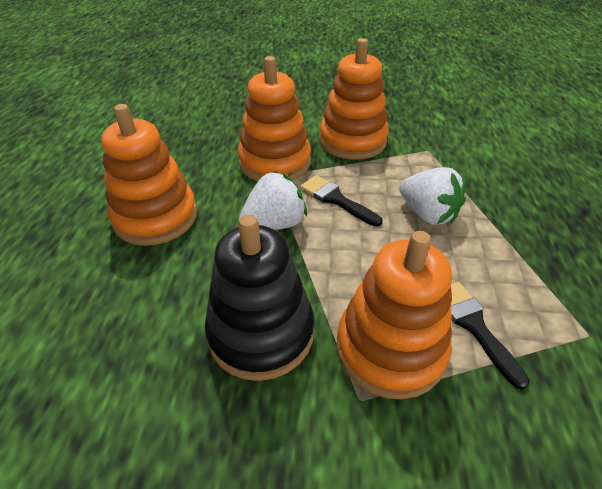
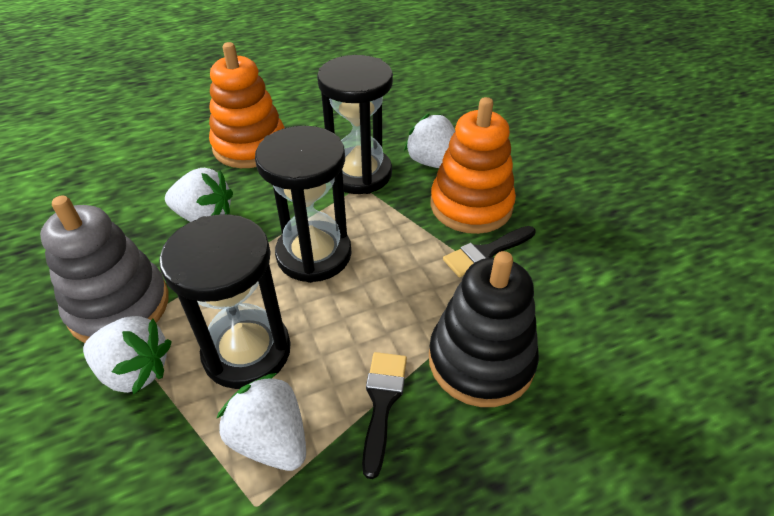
black hourglass: none = 0 -> [159,214,291,389] [255,126,352,283] [317,55,393,194] = 3
grey stacking toy: none = 0 -> [40,196,169,343] = 1
orange stacking toy: [101,104,197,246] [238,56,311,181] [319,38,389,160] [337,231,452,399] = 4 -> [209,42,285,168] [430,97,516,234] = 2
white strawberry: [239,171,307,230] [399,167,466,225] = 2 -> [83,316,172,395] [165,168,233,222] [217,373,306,471] [404,114,455,168] = 4

